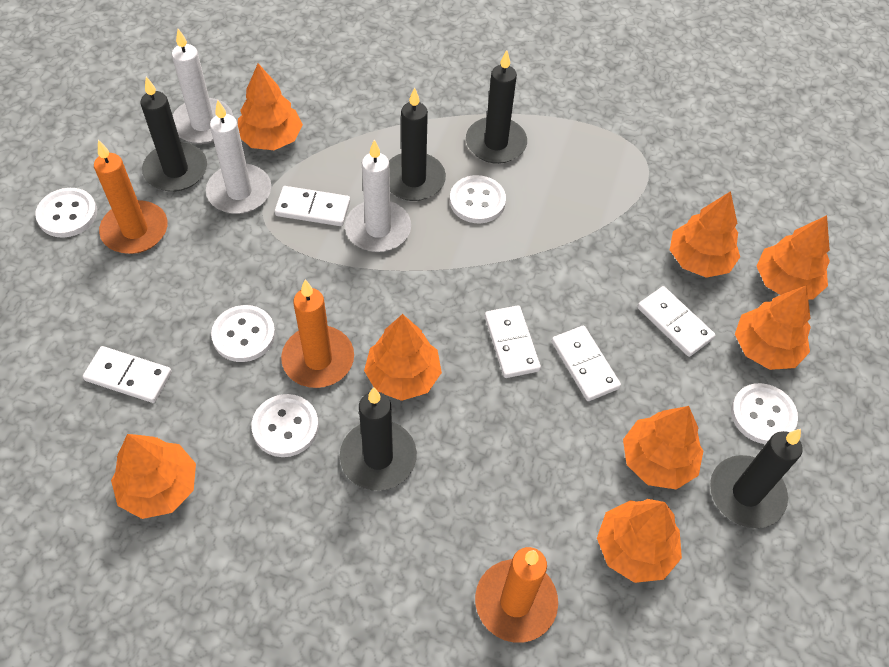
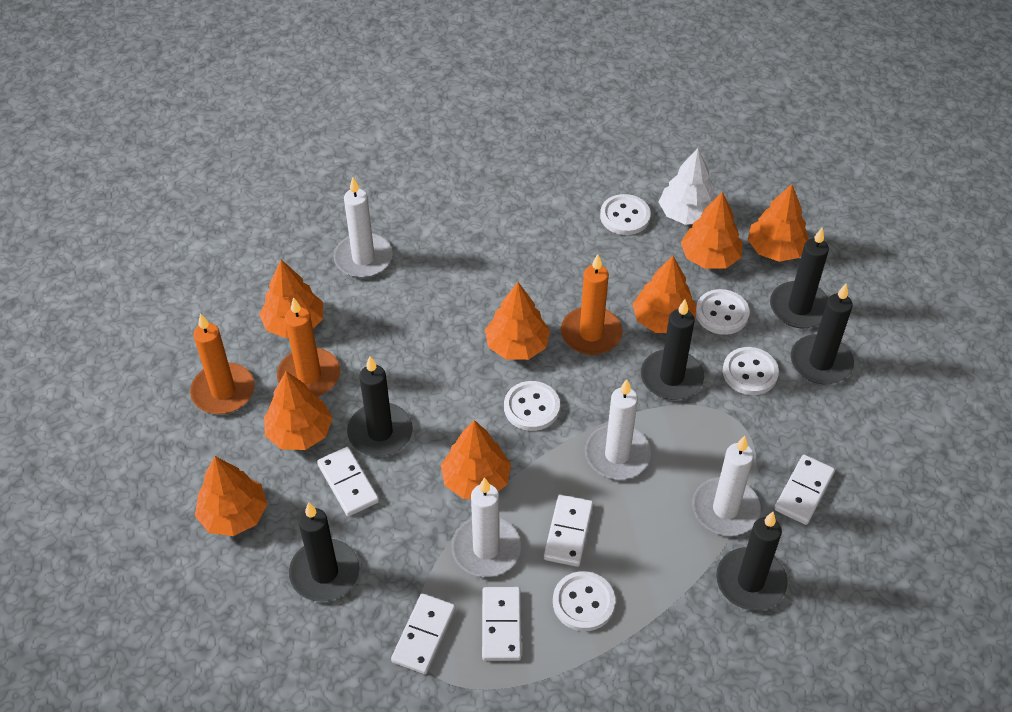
black candle: [141,77,207,192] [340,387,417,490] [389,87,446,201] [466,50,527,164] [710,429,803,528] = 5 -> [289,502,360,602] [347,356,413,456] [641,299,704,400] [716,512,788,611] [770,227,829,328] [791,284,854,384] = 6
white candle: [172,29,233,144] [206,100,271,214] [345,140,411,252] = 3 -> [333,177,393,278] [452,477,521,577] [585,379,651,480] [692,436,761,536] = 4
white tree: none = 0 -> [659,148,717,225] = 1

